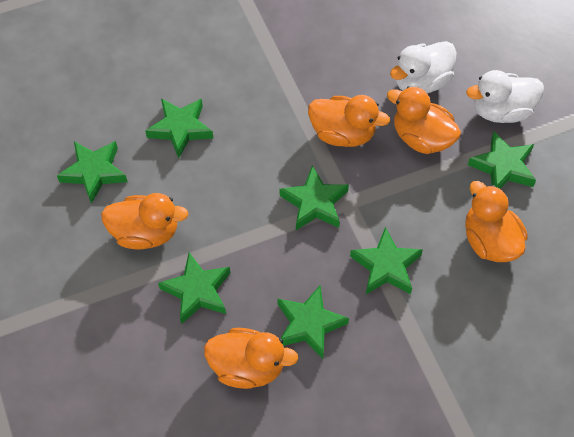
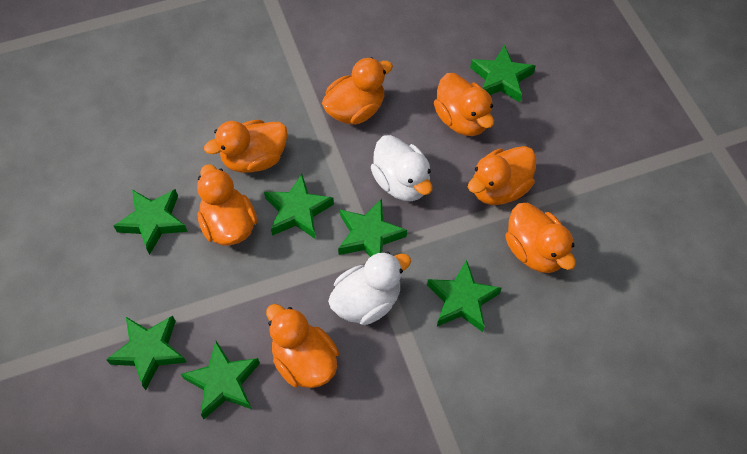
orange duck: [101,193,189,249] [204,328,298,389] [308,95,390,147] [387,86,461,154] [465,181,528,262] = 5 -> [197,164,257,245] [204,120,288,173] [266,304,339,388] [322,57,393,125] [434,73,494,136] [468,146,536,205] [505,203,576,273] = 7

